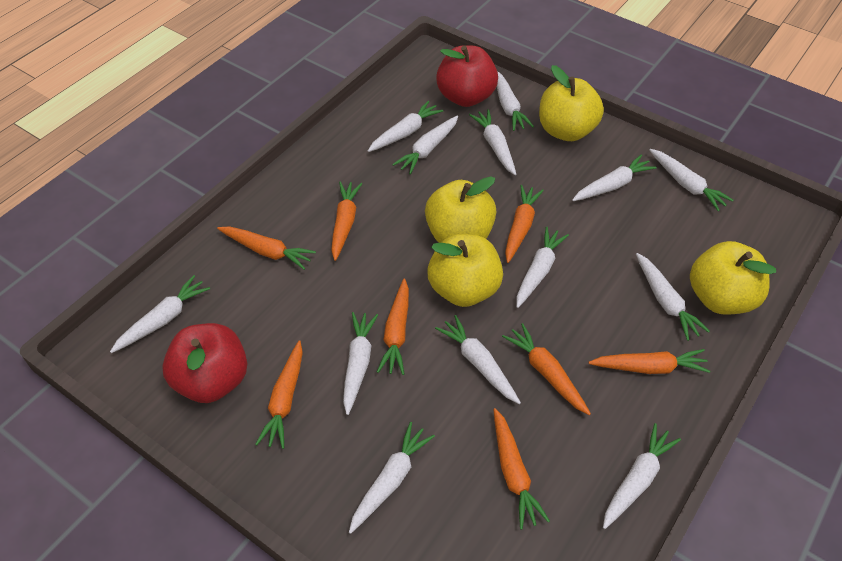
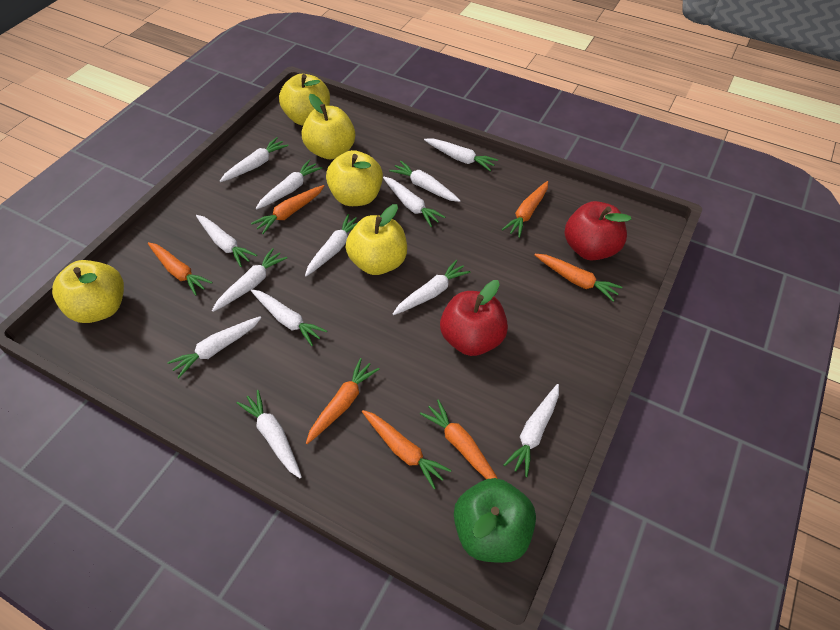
green apple: none = 0 -> [454,478,536,563] = 1
orange carrot: [217,226,316,270] [255,340,303,449] [331,181,362,261] [377,279,409,375] [493,408,550,530] [502,323,591,415] [505,185,544,263] [588,349,711,374] = 8 -> [148,242,213,296] [251,185,324,234] [306,358,379,444] [362,410,451,489] [420,399,498,479] [502,181,548,238] [534,254,623,302] = 7
yellow apple: [425,176,497,243] [427,234,503,307] [539,65,604,141] [690,241,776,315] = 4 -> [52,260,124,323] [279,74,330,126] [301,94,355,159] [326,150,383,206] [346,204,407,275] = 5

